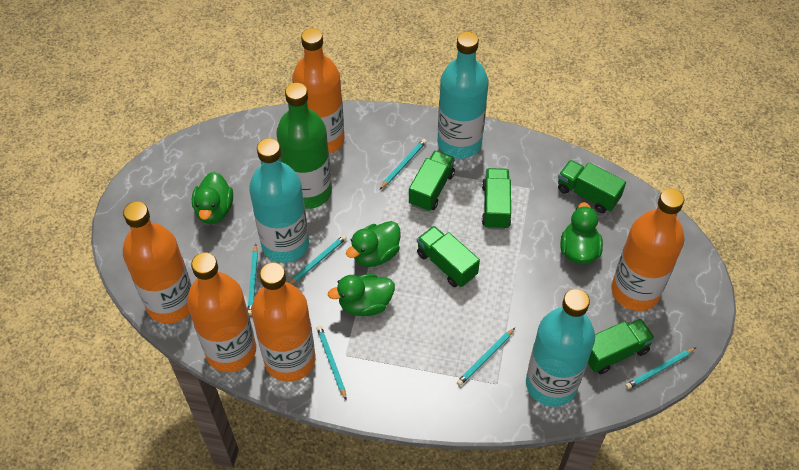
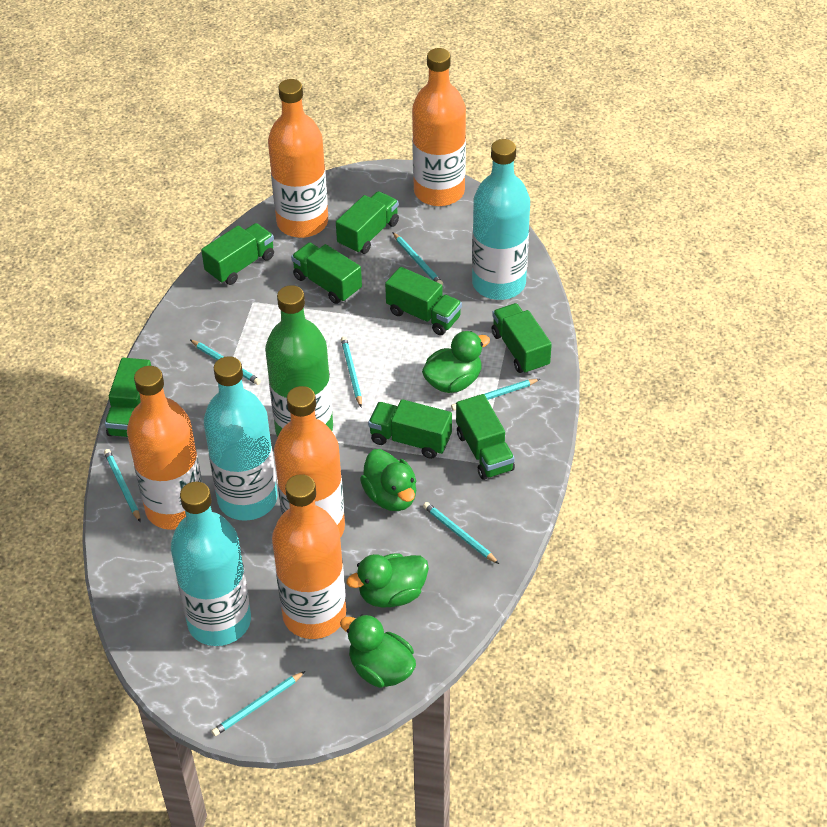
green truck: [409,150,455,212] [417,226,480,287] [482,168,511,230] [558,160,626,213] [587,319,655,374] = 5 -> [105,358,151,437] [201,223,274,285] [291,242,362,304] [336,191,399,254] [368,399,452,459] [385,267,462,335] [456,394,515,480] [492,303,552,374] = 8
turquoise pencil: [248,244,258,316] [289,235,347,284] [316,325,346,400] [380,139,427,189] [457,328,515,386] [625,348,696,389] = 6 -> [104,449,141,522] [190,340,261,385] [211,671,305,736] [341,336,362,407] [392,232,443,285] [423,502,499,564] [451,379,540,411] = 7

